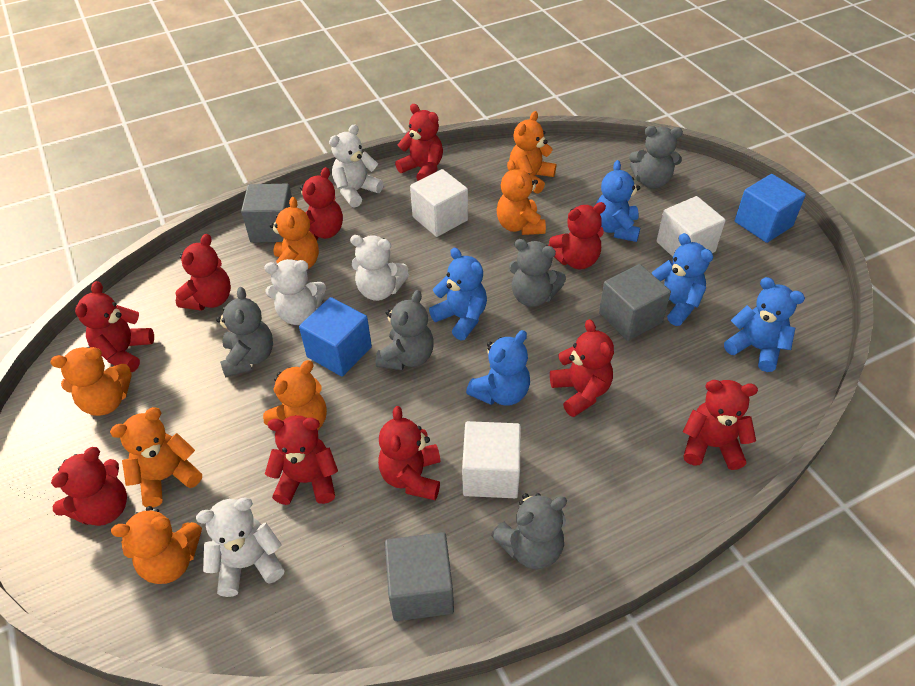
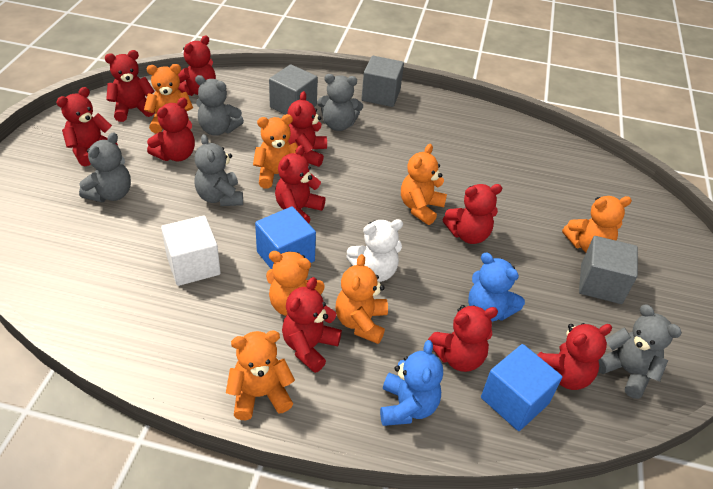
blue teddy bear: [429,248,487,340] [466,330,530,406] [596,160,640,242] [652,233,713,326] [724,277,805,372] = 5 -> [380,340,443,426] [468,253,525,322] = 2
white cube: [410,169,468,237] [462,421,521,498] [656,196,726,257] = 3 -> [161,215,221,286] = 1
white teddy bear: [196,497,285,597] [264,259,326,325] [329,124,384,208] [350,235,409,301] = 4 -> [346,219,403,282] = 1

